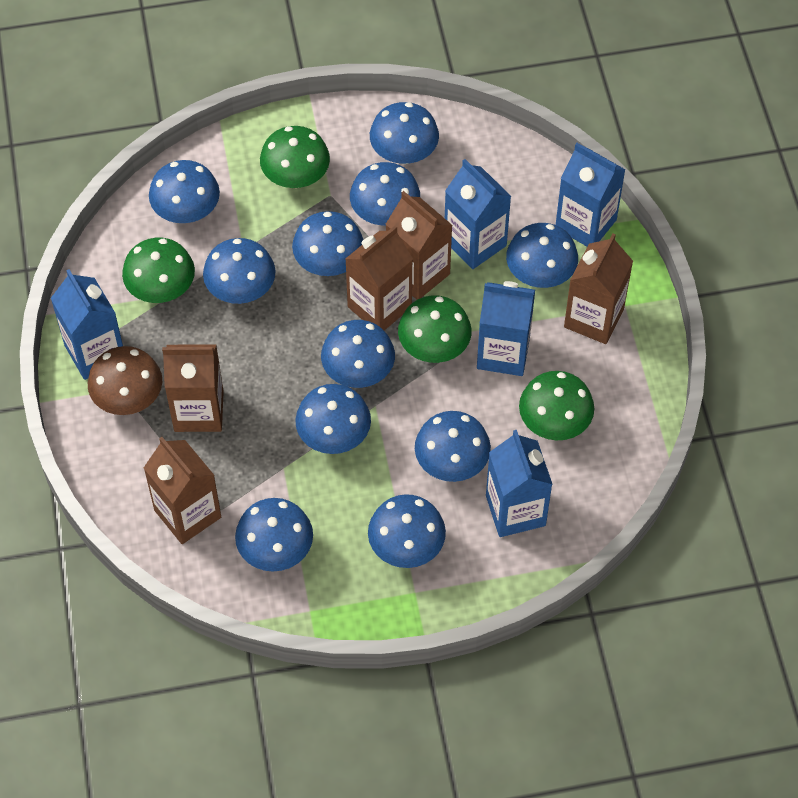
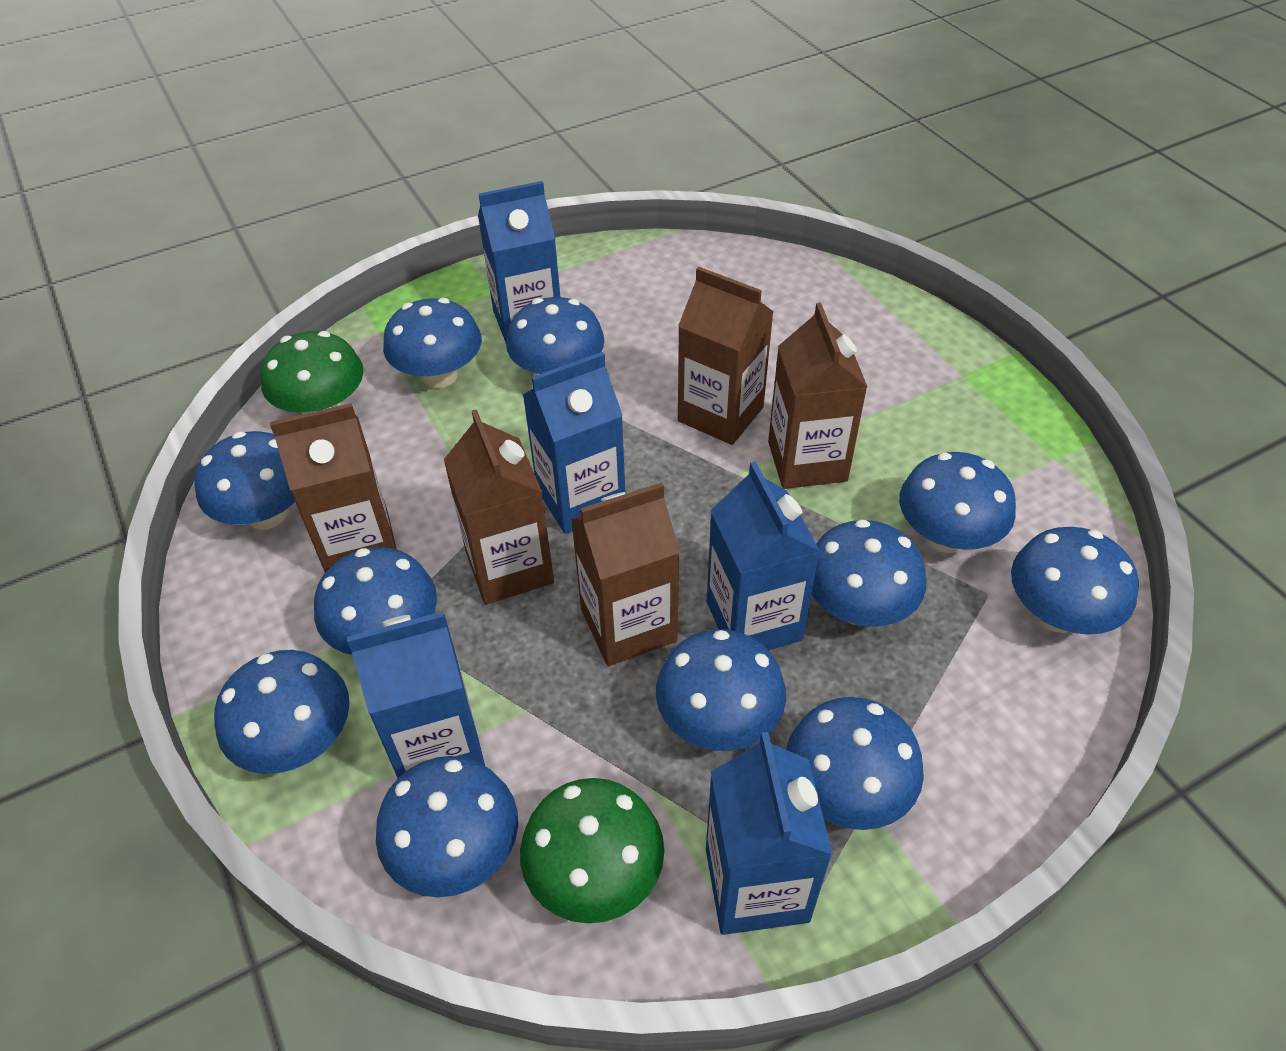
brown mushroom: [88,346,162,415] = 1 -> none = 0
green mushroom: [122,238,195,303] [260,126,330,188] [398,295,472,363] [519,371,594,440] = 4 -> [260,331,364,414] [520,778,664,924] = 2

